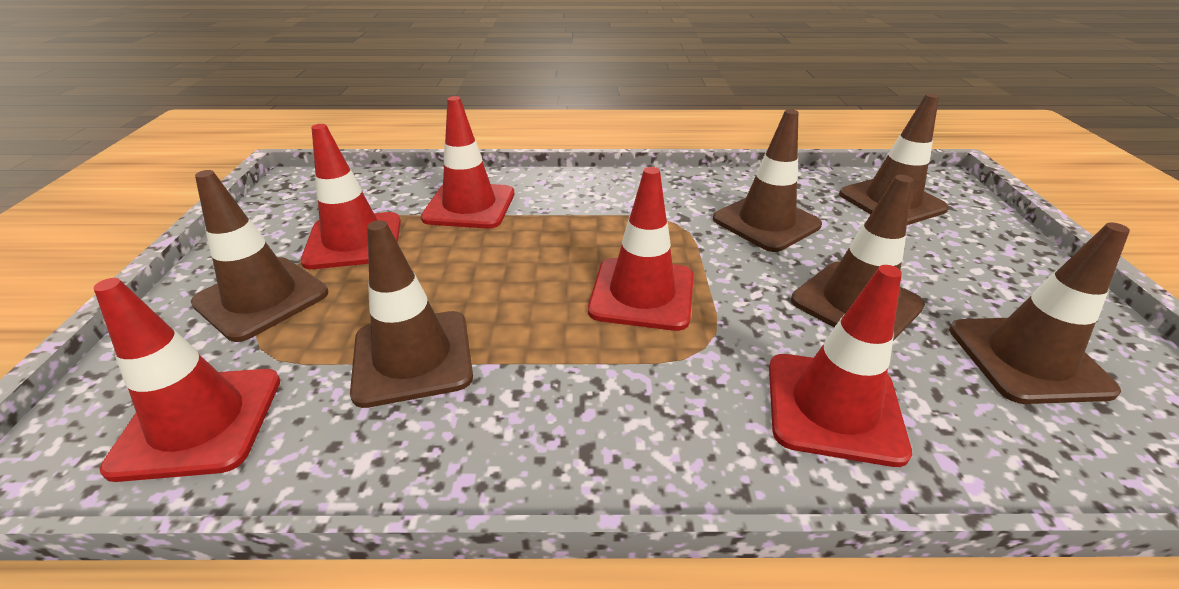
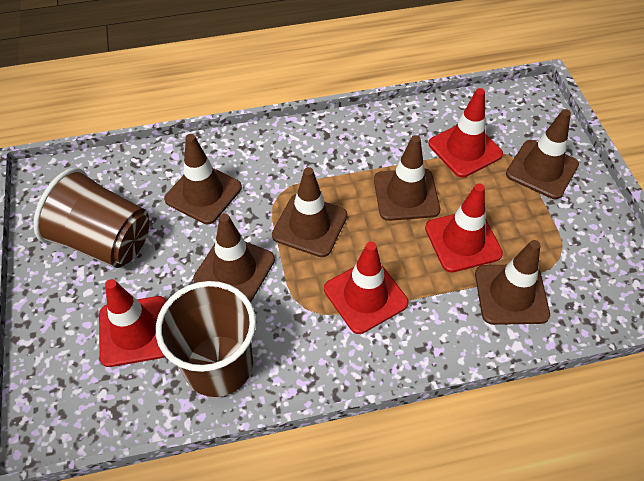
brown cup: none = 0 -> [33,168,149,268] [156,281,256,397] = 2
red traffic cone: [93,278,280,482] [301,124,401,269] [421,96,514,229] [588,167,694,331] [769,265,912,467] = 5 -> [99,279,167,367] [324,242,408,334] [425,183,503,272] [429,88,503,178] = 4

